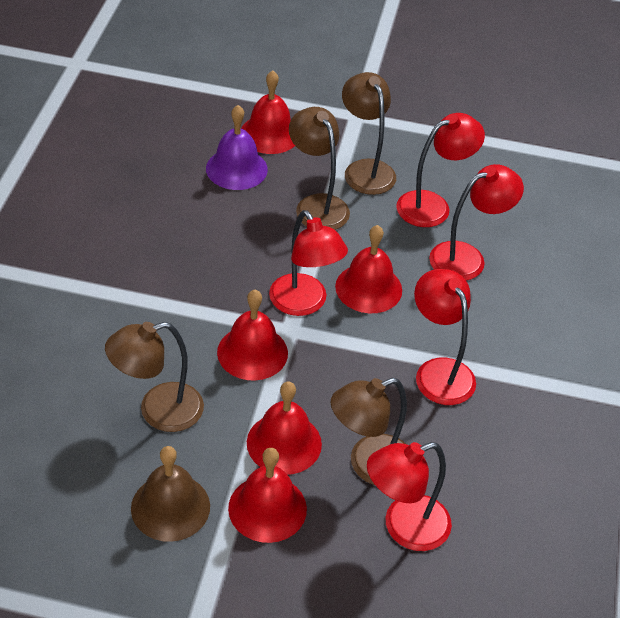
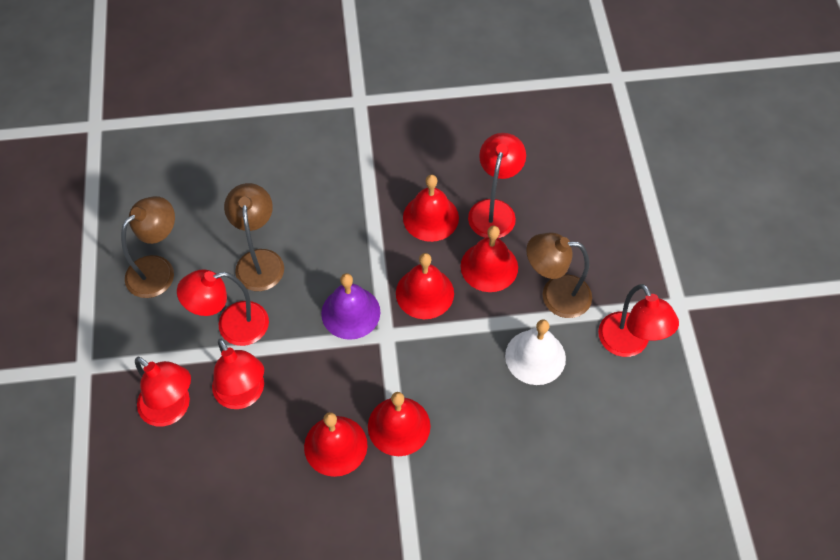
brown bell: [131,446,210,542] = 1 -> none = 0
brown lamp: [105,322,204,432] [289,107,350,230] [331,378,407,485] [342,72,396,195] = 4 -> [121,196,175,298] [224,183,284,291] [526,233,592,318] = 3
white bell: none = 0 -> [505,319,566,385] = 1

